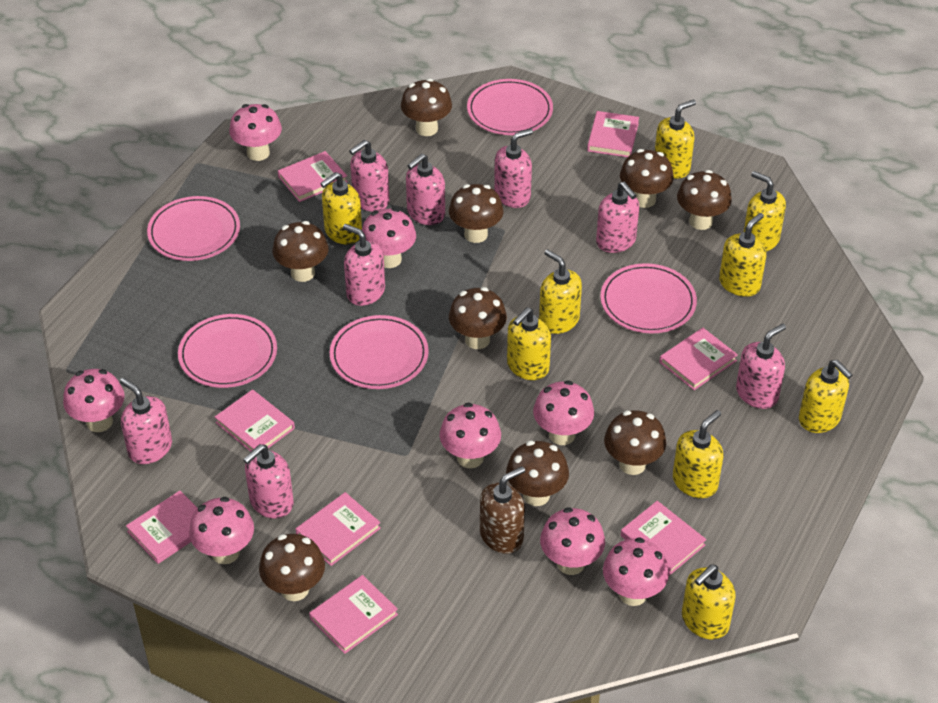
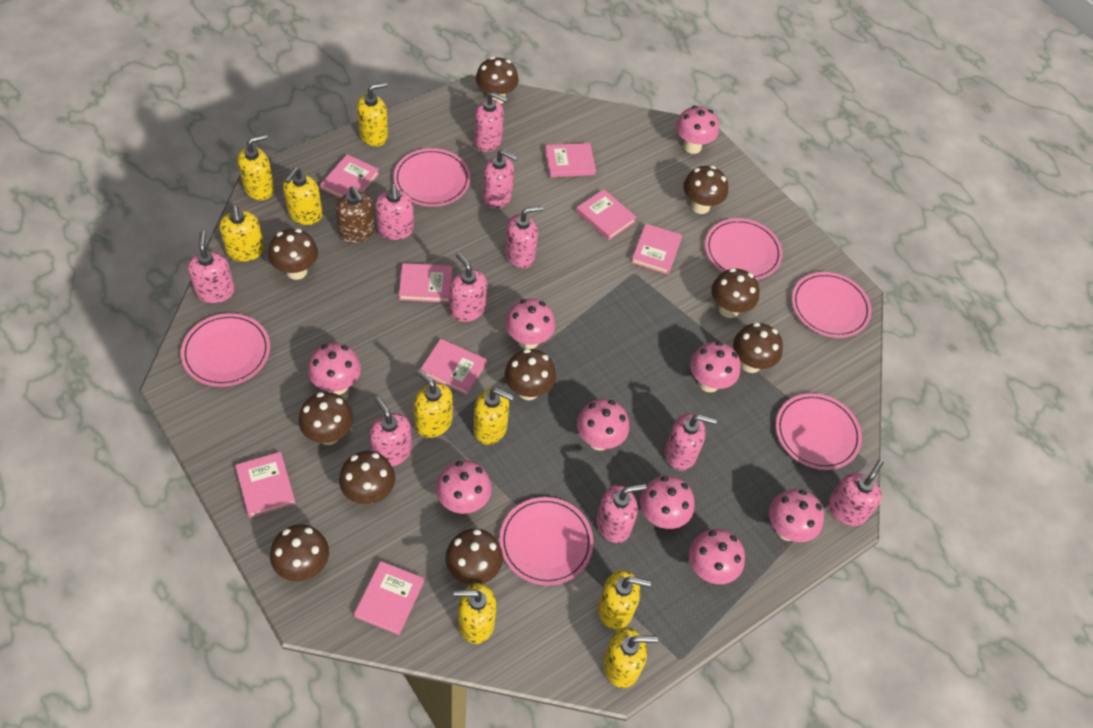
brown mushroom: [259,534,325,601] [273,221,328,282] [401,78,452,136] [449,184,504,243] [449,287,507,349] [506,441,569,506] [604,410,666,475] [620,149,674,208] [677,170,732,230] = 9 -> [268,229,318,280] [270,524,329,582] [299,392,353,445] [339,451,395,504] [445,528,503,585] [476,57,519,104] [505,349,556,400] [683,165,728,214] [711,268,760,318] [733,322,783,373] = 10
pink mushroom: [63,369,125,432] [189,497,254,564] [229,104,282,161] [362,208,416,268] [440,403,501,468] [533,380,594,445] [540,507,605,575] [603,537,669,606] = 8 -> [308,343,361,395] [436,460,492,514] [505,299,555,349] [577,399,629,451] [640,476,695,529] [676,106,719,154] [689,529,745,584] [690,341,741,392] [769,489,824,542] = 9
pink plate: [147,196,240,261] [178,314,277,388] [330,315,429,389] [467,79,553,135] [600,263,697,333] = 5 -> [181,313,270,387] [393,148,471,207] [499,497,594,585] [705,218,783,280] [776,393,862,470] [792,272,872,338] = 6
pink soap dispenser: [120,378,172,464] [243,444,294,519] [343,224,385,306] [349,140,389,212] [406,153,445,225] [494,129,533,208] [596,182,639,253] [736,324,786,409] = 8 -> [187,231,235,303] [369,397,412,467] [375,184,414,240] [450,253,487,322] [474,92,508,152] [483,150,518,209] [505,206,543,268] [597,484,646,543] [665,414,717,471] [828,460,884,526] = 10

